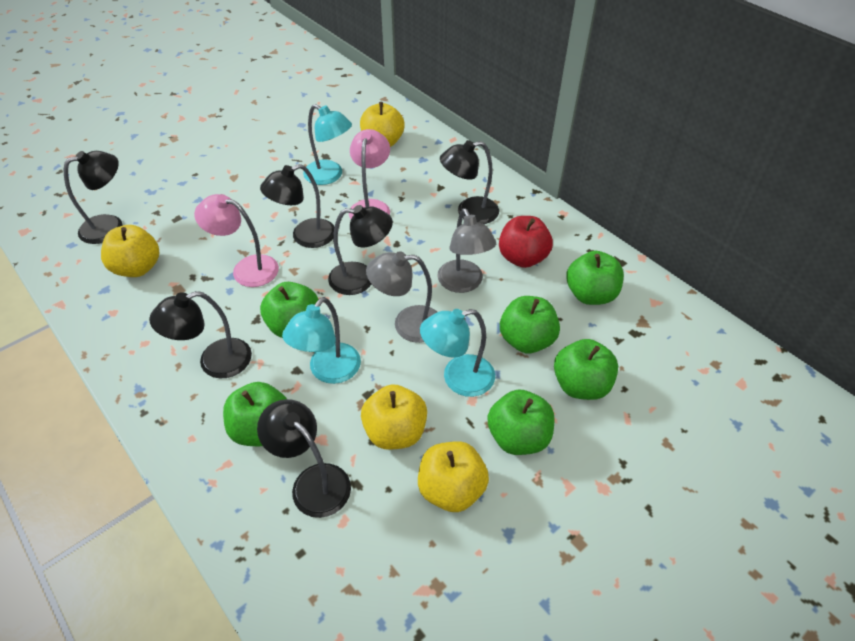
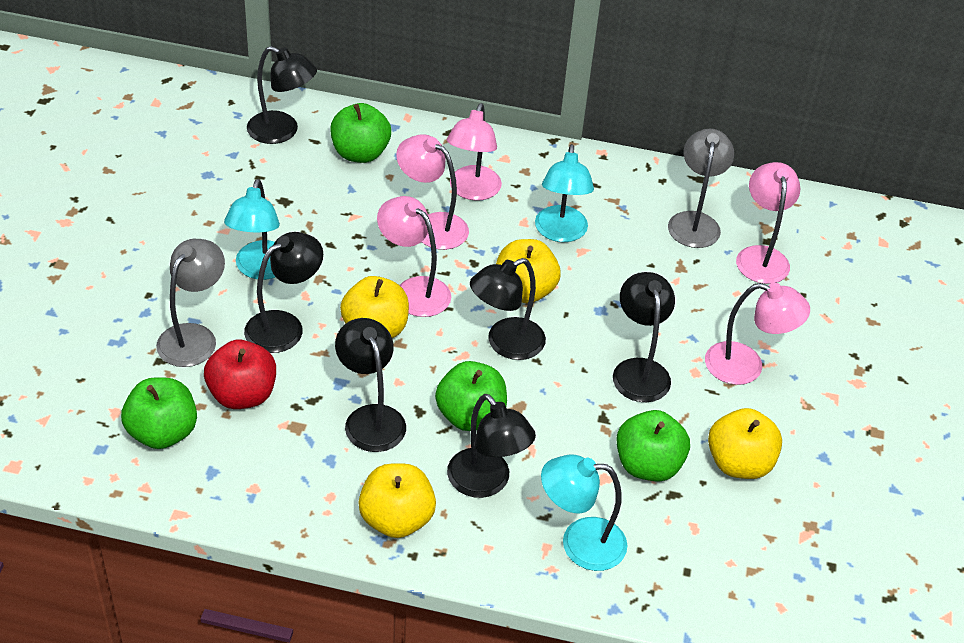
green apple: [223,382,287,446] [260,282,319,338] [488,389,554,455] [500,296,560,353] [554,339,618,400] [566,251,624,305] = 6 -> [121,377,197,449] [330,103,391,163] [435,361,507,431] [616,410,690,482] = 4
pink lamp: [194,194,279,287] [349,129,390,219] = 2 -> [377,196,451,317] [396,134,469,250] [447,103,502,201] [705,283,810,385] [736,162,800,284] = 5

